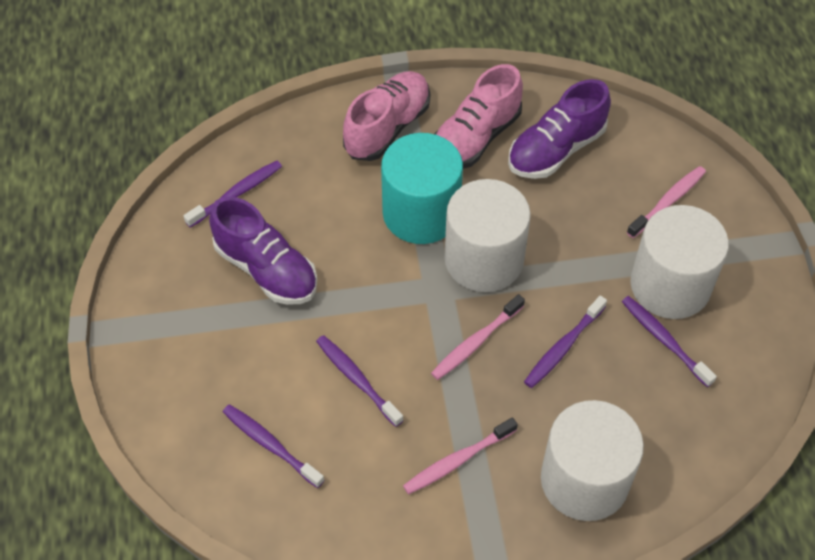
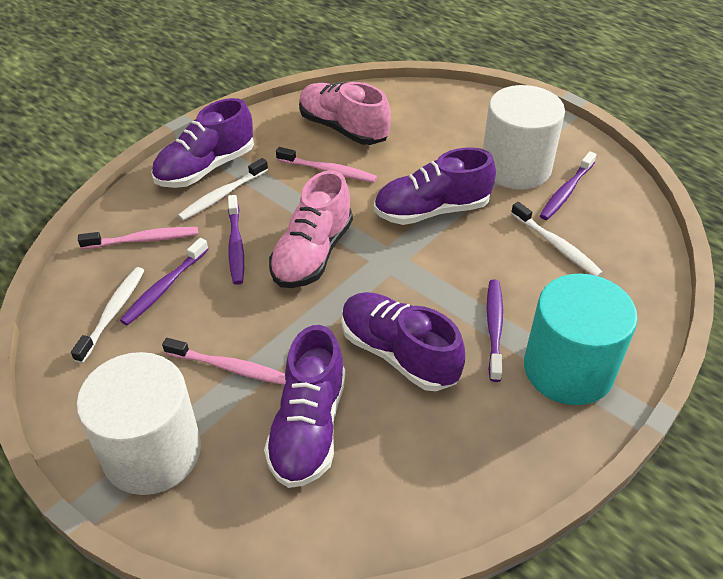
purple shoe: [209,196,317,305] [508,79,611,179] = 2 -> [151,98,254,188] [264,325,345,488] [342,292,465,391] [374,148,496,225] = 4
purple toothbrush: [184,161,282,228] [223,404,325,488] [316,335,404,427] [524,295,607,388] [622,296,717,387] = 5 -> [120,238,208,326] [228,195,244,285] [487,279,503,382] [540,151,597,220] = 4
white cylinder: [444,179,531,292] [541,400,644,521] [630,205,729,319] = 3 -> [76,352,201,495] [483,85,565,190] = 2
white toothbrush: none = 0 -> [71,267,145,363] [178,158,268,221] [511,202,603,276] = 3

